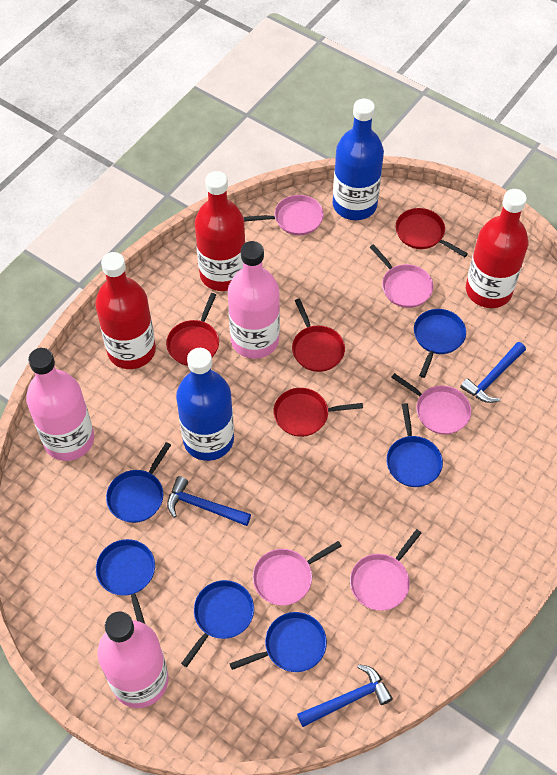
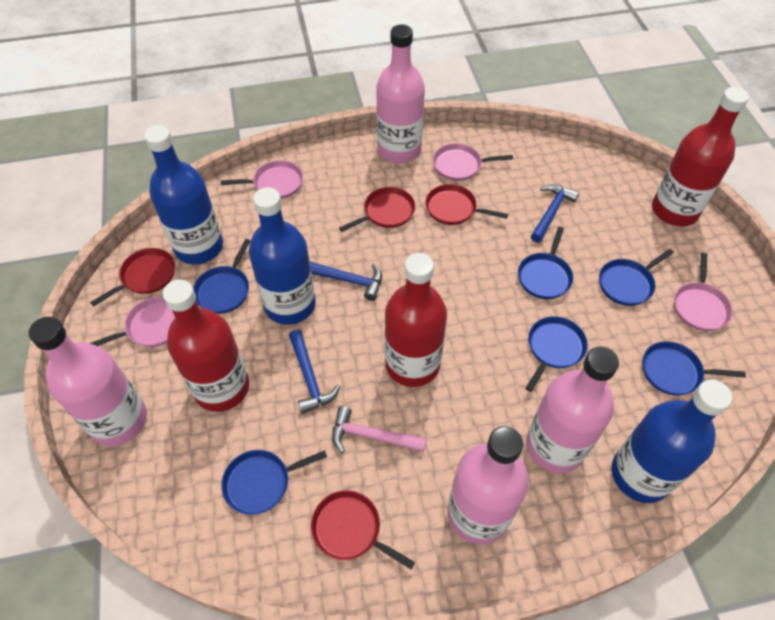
blue bottle: [176,348,234,461] [333,98,384,220] = 2 -> [144,125,223,265] [249,187,316,325] [611,380,732,503] = 3
pink bottle: [26,348,94,461] [97,611,168,708] [228,241,280,359] = 3 -> [29,317,147,446] [376,24,425,164] [448,426,529,545] [526,346,619,473] = 4
pink hammer: none = 0 -> [332,406,426,453] = 1
pink pan: [244,195,324,235] [253,541,342,605] [350,529,421,611] [370,244,434,308] [391,373,471,434] = 5 -> [89,297,175,347] [221,160,303,199] [433,143,513,181] [674,253,733,331] = 4

